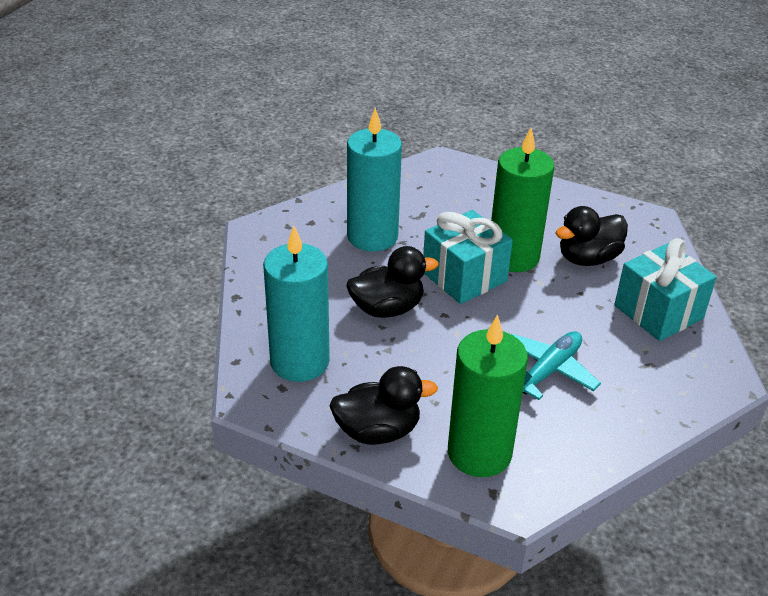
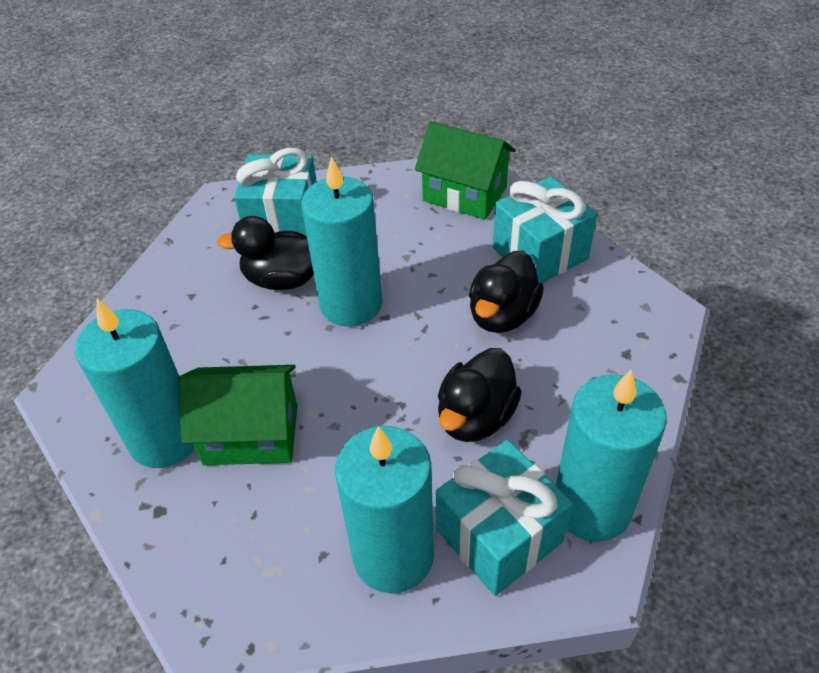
green candle: [448,314,528,477] [491,128,554,272] = 2 -> none = 0
green house: none = 0 -> [178,365,297,465] [415,121,516,220] = 2
turquoise candle: [263,226,330,382] [347,108,402,252] = 2 -> [75,299,195,468] [302,156,383,327] [335,426,434,593] [556,369,667,542] = 4
turquoise gift: [423,210,513,304] [614,238,717,341] = 2 -> [234,148,317,237] [435,440,573,596] [493,176,597,283] = 3
turquoise plane: [511,331,601,400] = 1 -> none = 0

